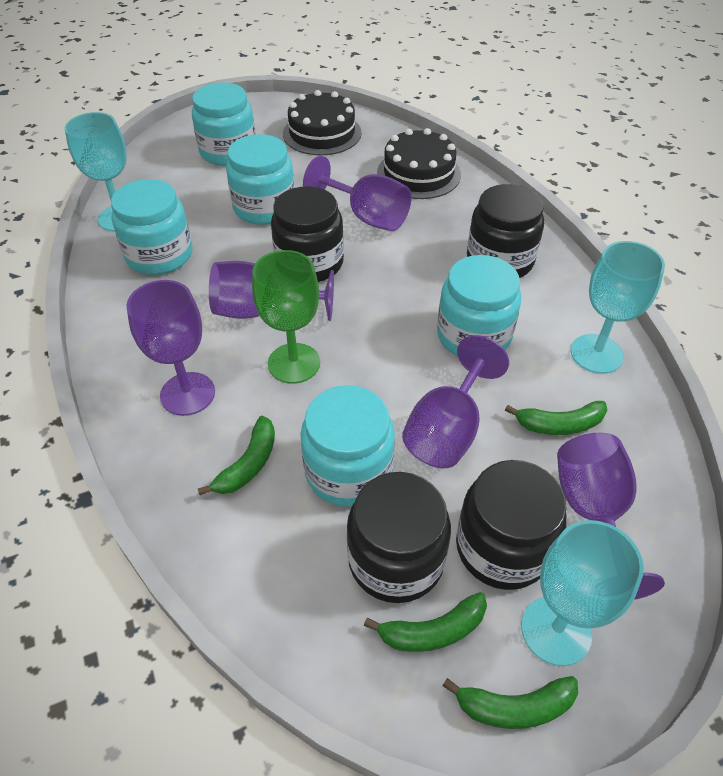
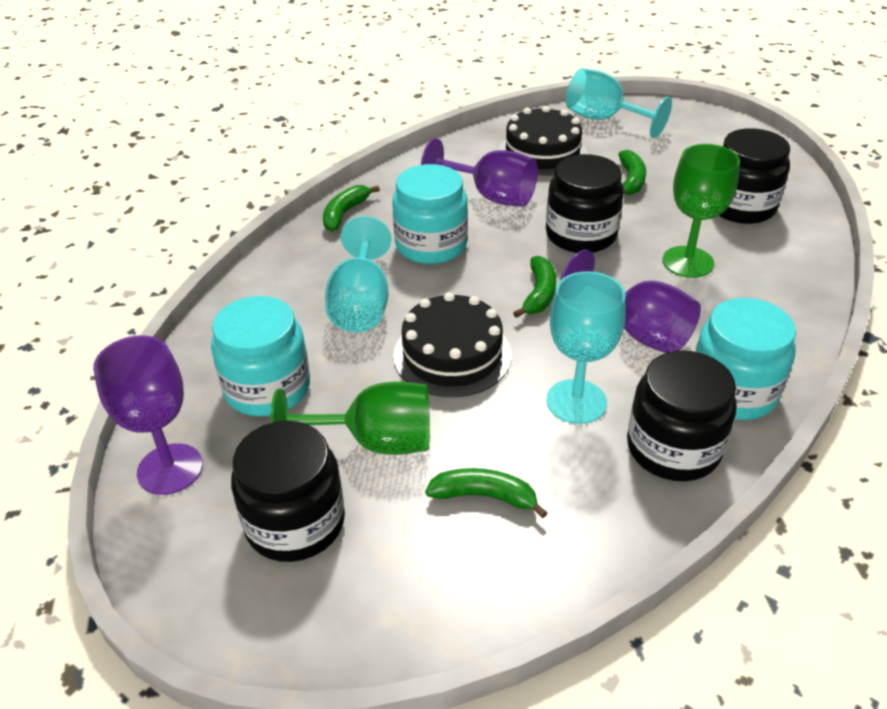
green goblet: [252,250,320,384] = 1 -> [271,382,430,455] [662,144,740,278] = 2
purple goblet: [126,280,215,416] [209,261,334,321] [303,156,412,231] [402,335,509,468] [557,433,665,600] = 5 -> [93,335,203,495] [421,138,538,207] [560,250,701,353] = 3
turquoise jar: [111,179,192,275] [192,83,256,166] [226,134,295,225] [300,385,395,507] [437,255,521,356] = 5 -> [211,296,310,417] [392,164,468,264] [695,298,796,420] = 3

